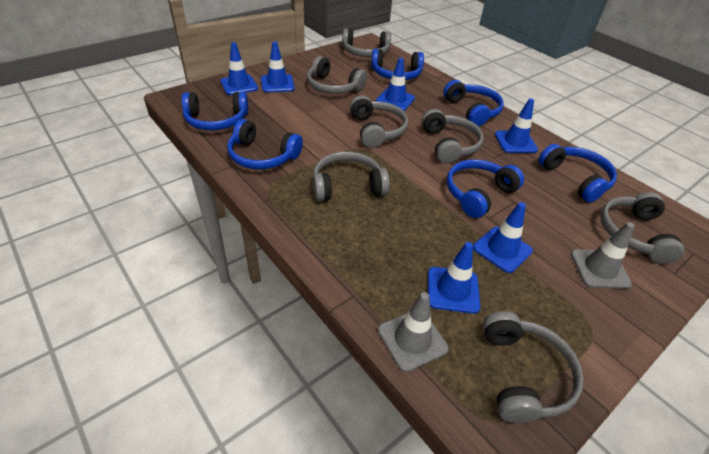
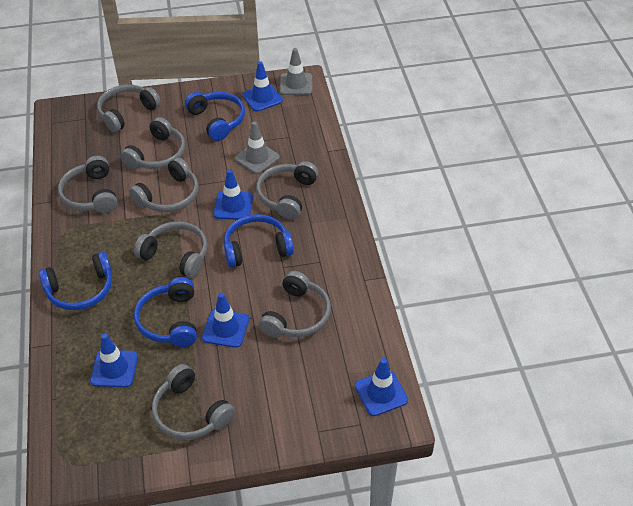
blue headphones: [181,92,248,131] [227,119,303,169] [371,49,424,80] [443,80,504,126] [447,159,524,218] [539,144,617,203] = 6 -> [38,252,112,310] [134,277,197,347] [185,92,245,141] [224,214,294,267] = 4
blue traffic cone: [220,42,258,95] [261,41,295,93] [376,58,415,111] [428,242,480,314] [473,202,533,273] [495,98,538,153] = 6 -> [90,333,138,387] [202,293,249,348] [213,169,253,220] [242,61,283,112] [355,358,408,416] = 5
grey headphones: [307,56,367,94] [313,152,390,202] [342,28,391,57] [350,95,408,148] [421,109,484,164] [483,311,584,423] [600,192,685,264] = 7 -> [58,156,117,213] [97,84,161,132] [120,117,185,169] [129,157,199,212] [134,221,208,278] [152,364,235,440] [256,161,318,219] [258,271,331,338] = 8

